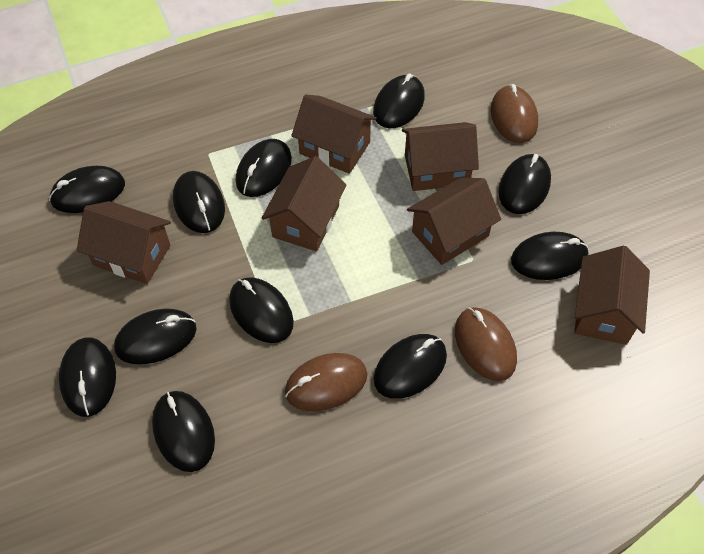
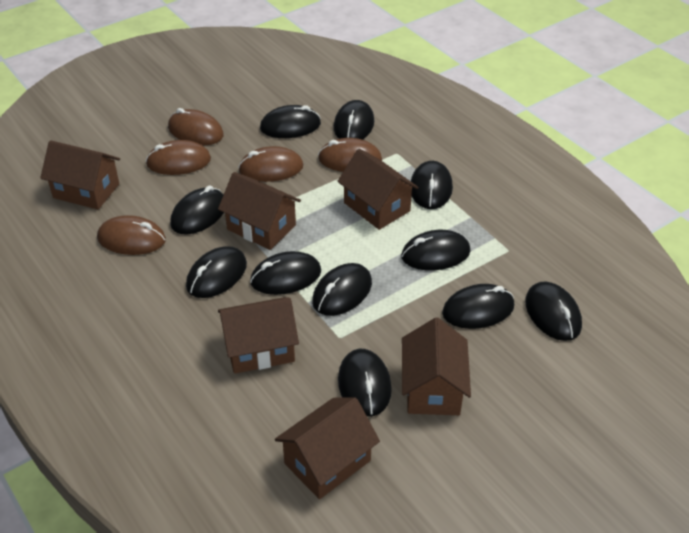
brown mouse: [285,353,367,411] [455,307,517,381] [491,84,538,143] = 3 -> [97,215,166,255] [146,140,211,175] [168,108,224,145] [238,146,303,182] [318,138,382,172] = 5

